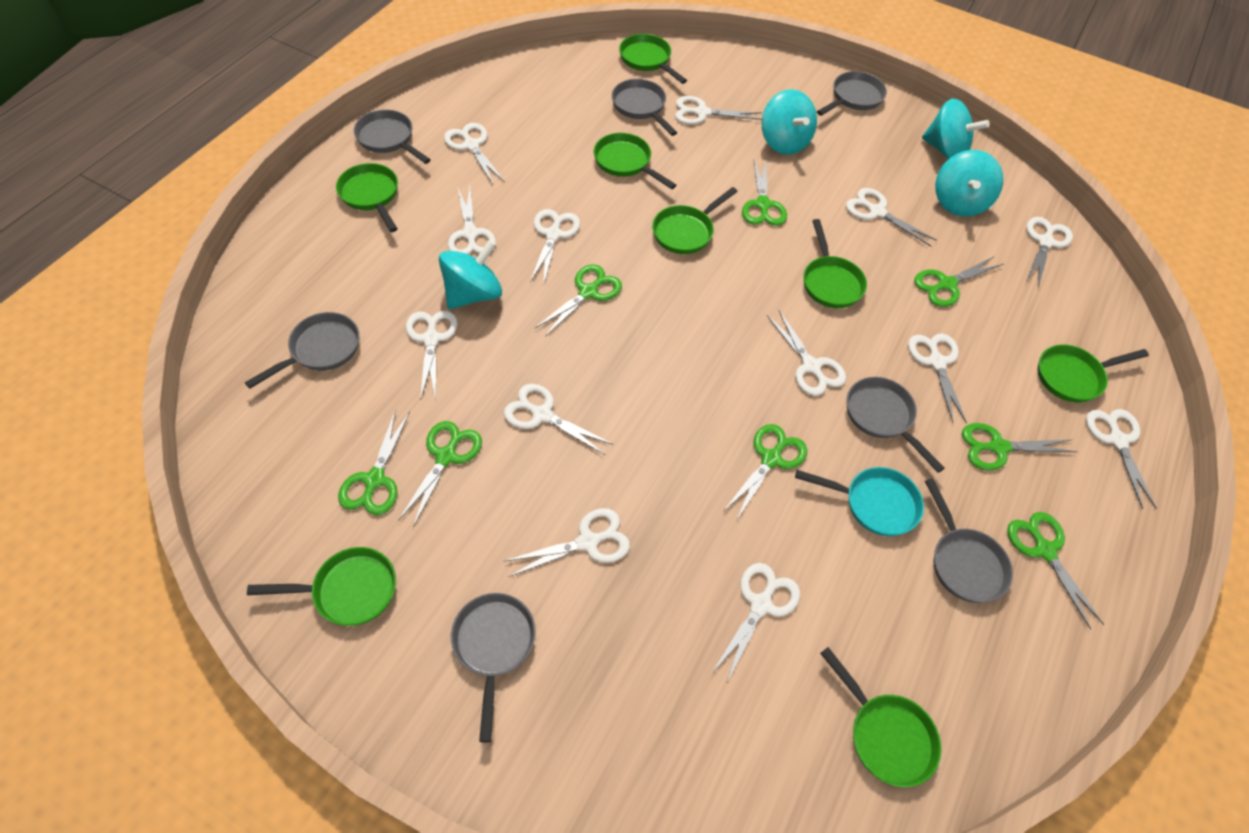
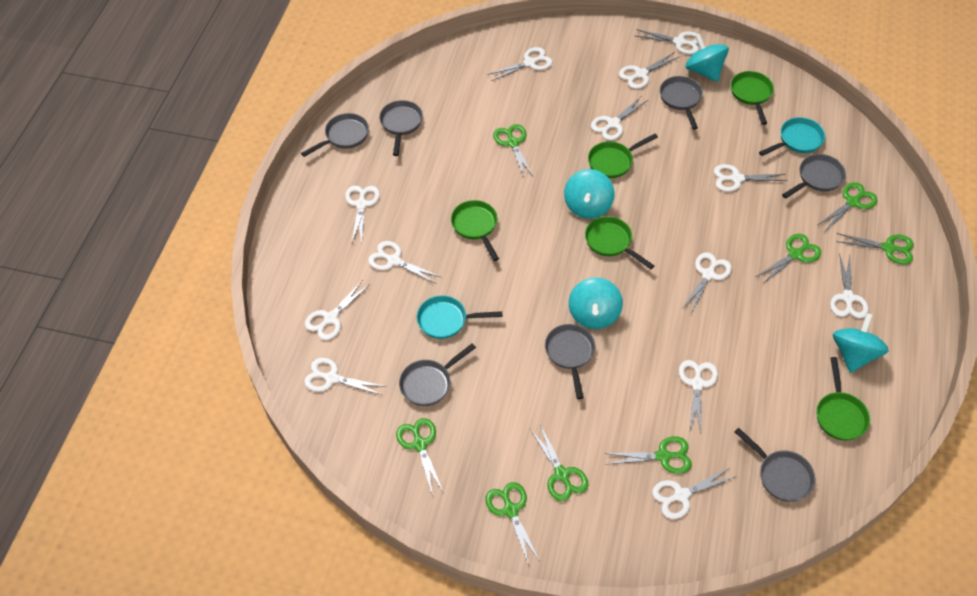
green pan: [247,547,396,626] [336,163,398,232] [594,133,676,189] [619,34,687,84] [652,187,738,254] [804,219,867,308] [820,647,941,787] [1038,345,1149,403] = 8 -> [451,200,499,261] [585,216,654,270] [588,134,658,178] [731,71,774,125] [816,357,870,441] = 5
turquoise pan: [795,467,924,536] = 1 -> [417,295,502,339] [759,117,825,156] = 2

